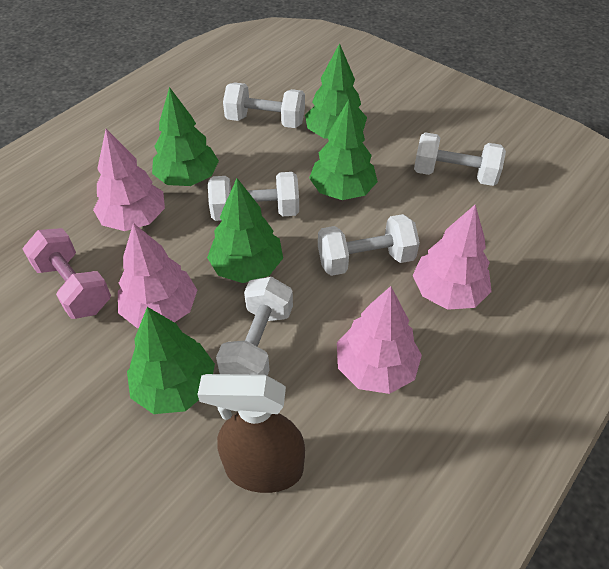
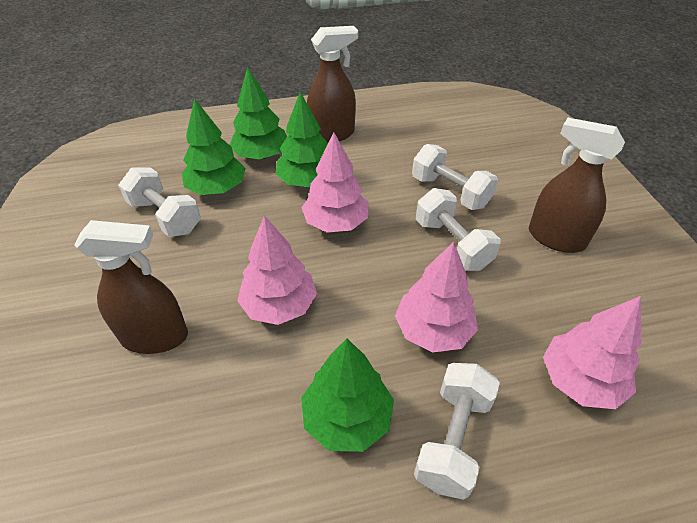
brown spray bottle: [197,374,305,493] = 1 -> [74,220,188,354] [307,26,358,143] [529,118,625,253] = 3
green tree: [127,307,215,414] [152,87,219,186] [207,178,283,283] [305,43,367,138] [309,99,378,200] = 5 -> [182,98,246,195] [230,67,287,159] [275,92,328,187] [301,339,394,452] = 4
pink dumbbell: [23,228,111,319] = 1 -> none = 0
white dumbbell: [208,172,299,221] [216,277,293,376] [223,82,305,128] [318,214,420,276] [414,132,506,186] = 5 -> [118,168,201,237] [412,144,498,210] [414,363,500,500] [416,188,501,271] = 4

